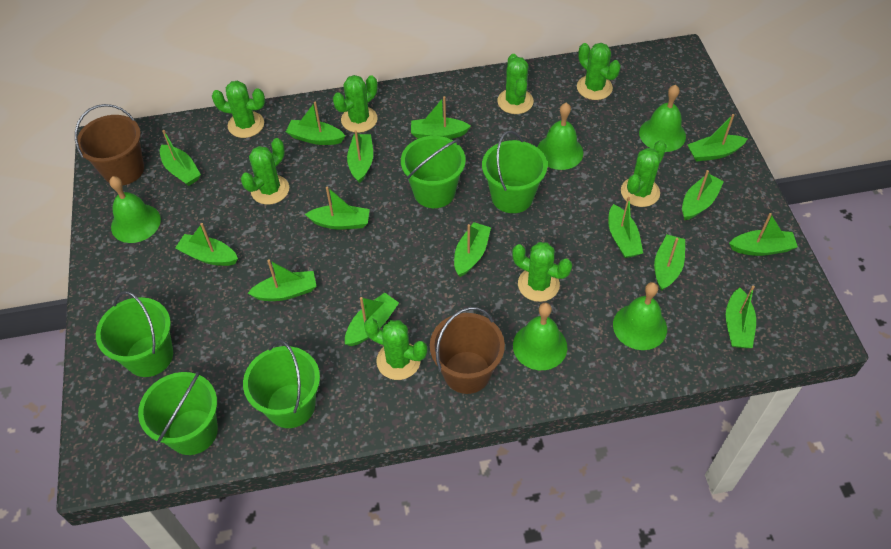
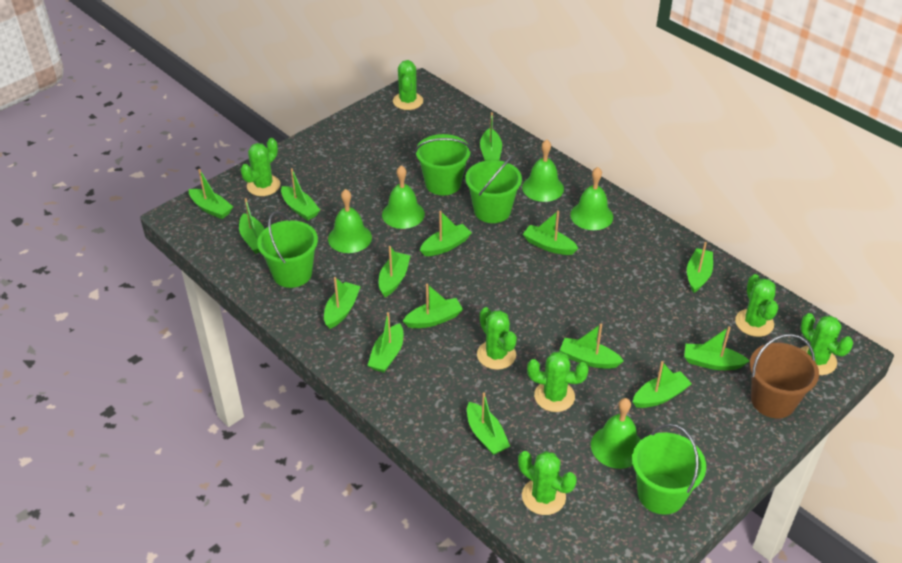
brown bucket: [75,104,144,185] [430,307,505,394] = 2 -> [750,334,819,418] = 1
green bucket: [96,291,173,377] [138,371,218,455] [243,340,320,428] [401,136,466,208] [482,131,547,213] = 5 -> [257,211,318,288] [415,134,472,195] [465,155,522,223] [632,424,706,515] = 4
green cactus: [212,80,265,138] [241,138,289,205] [333,75,378,133] [364,318,427,380] [497,54,534,114] [512,242,572,302] [577,43,621,100] [621,140,667,207] = 8 -> [240,138,280,196] [393,60,423,110] [477,307,517,370] [518,451,576,515] [527,351,589,412] [735,274,778,337] [800,313,853,375] = 7

